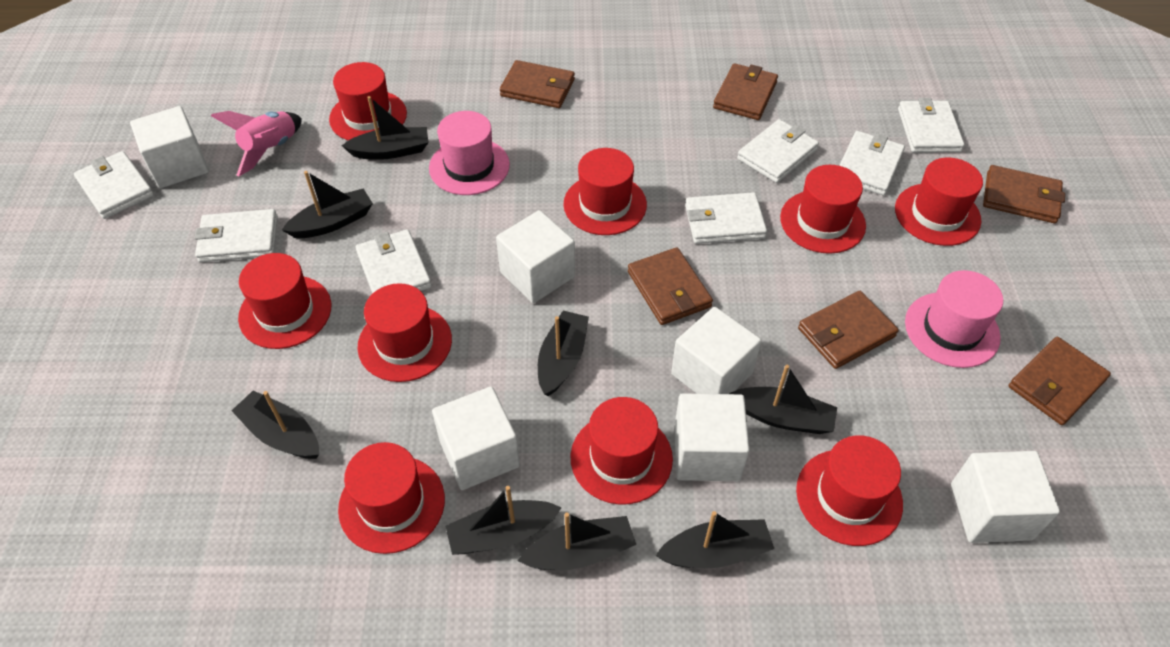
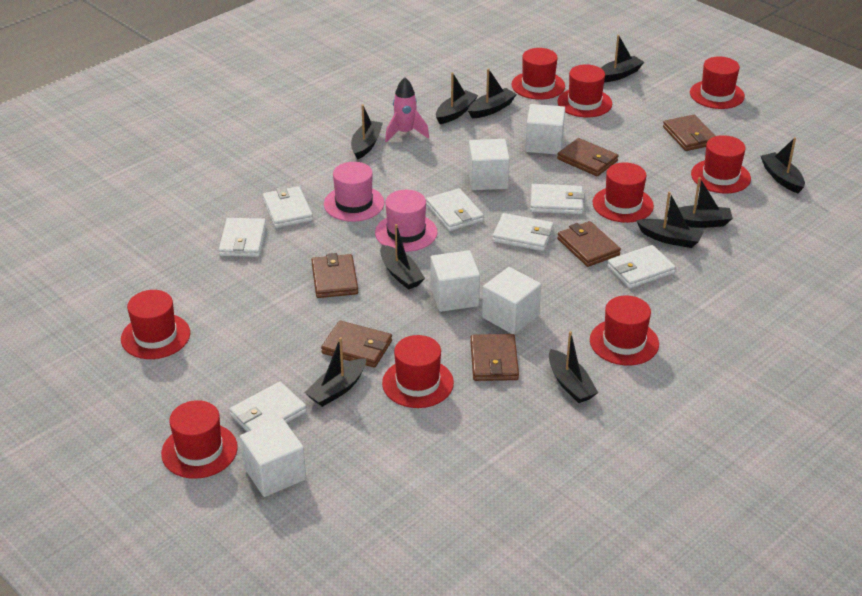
black boat: [231,390,319,459] [282,171,373,238] [342,96,429,160] [445,486,562,555] [518,512,636,570] [538,311,589,396] [655,511,774,568] [729,365,837,434] = 8 -> [304,337,366,407] [351,104,383,160] [380,224,425,290] [436,72,478,124] [468,68,517,118] [549,331,598,403] [601,35,644,82] [636,192,703,248] [667,177,733,228] [761,137,805,193] = 10
white cube: [130,106,209,188] [432,387,520,490] [496,210,575,303] [671,307,761,394] [674,393,749,481] [951,451,1060,543] = 6 -> [240,418,306,497] [430,250,480,312] [468,139,510,190] [482,267,541,335] [525,104,565,155] = 5

